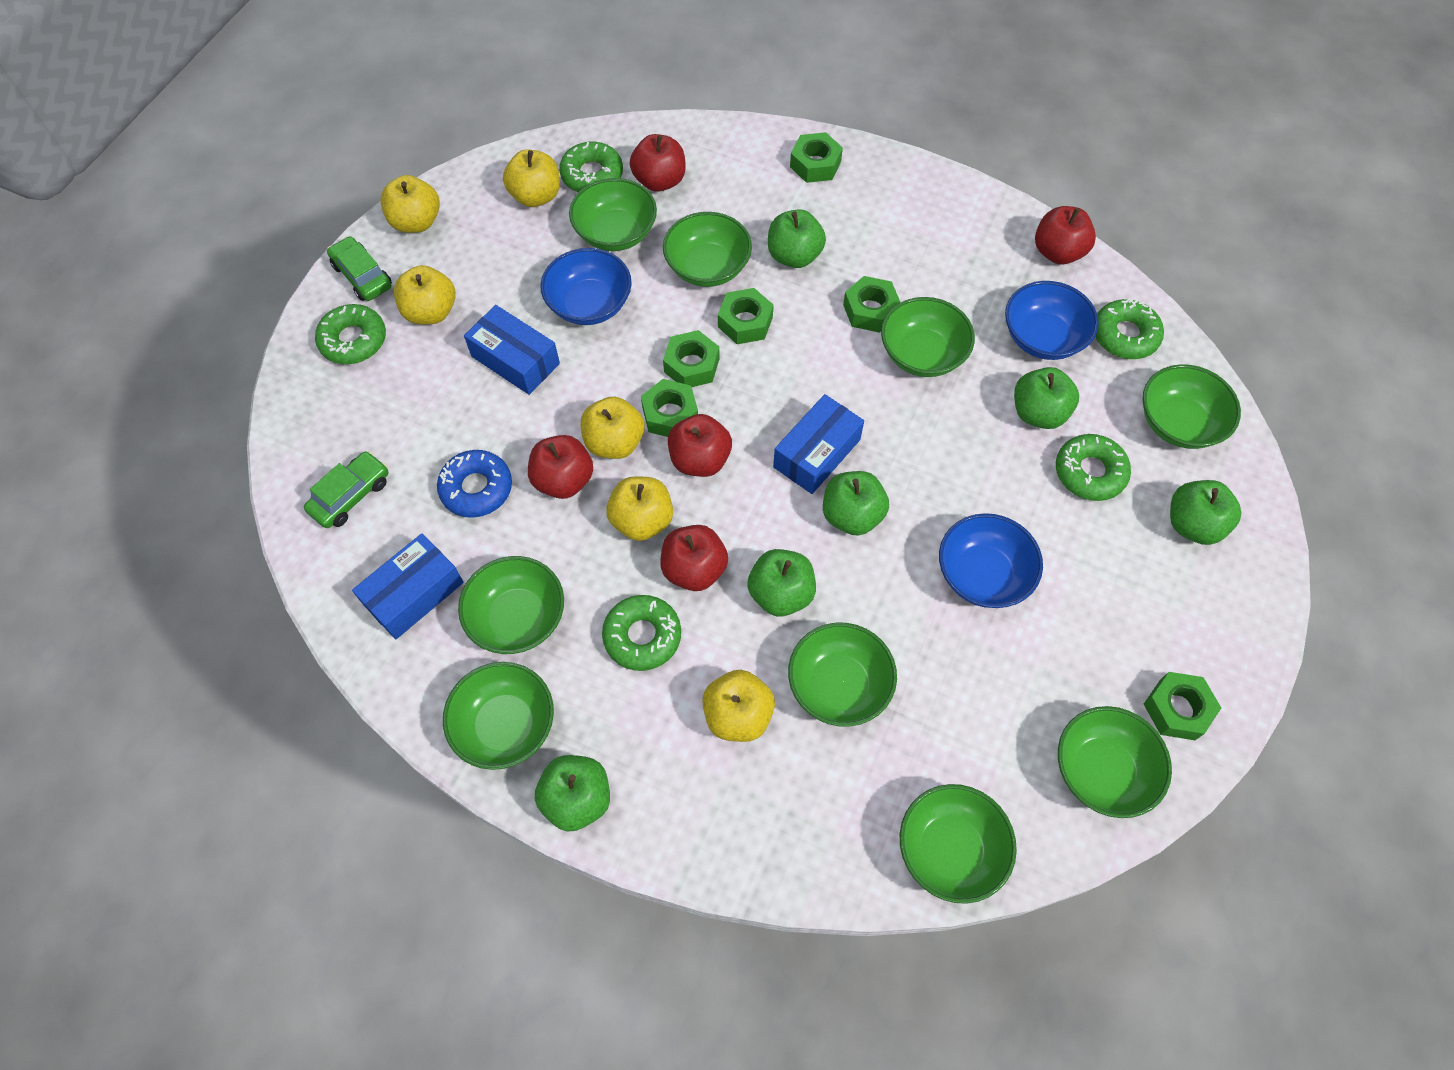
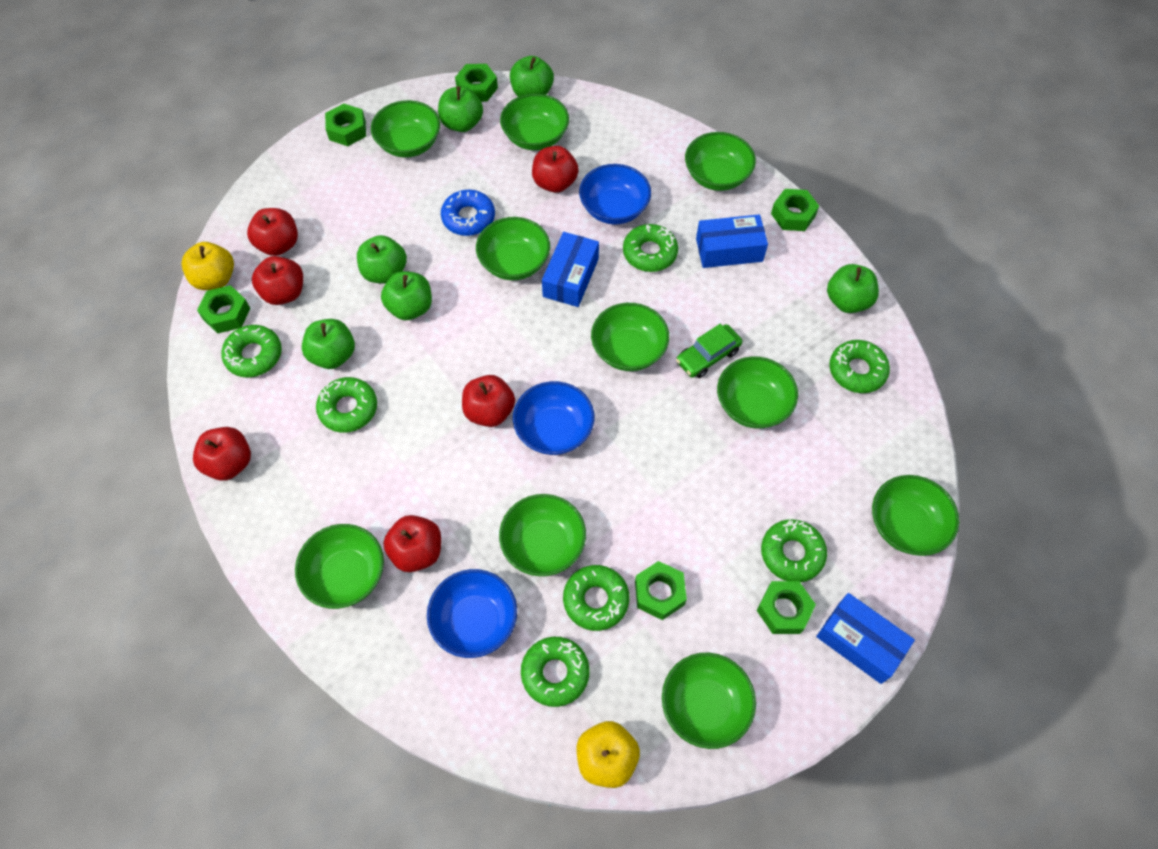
green bowl: [443,662,554,770] [458,556,564,654] [569,178,657,251] [663,212,752,287] [788,623,897,727] [881,297,975,377] [900,784,1017,904] [1058,706,1172,818] [1143,364,1241,449] = 9 -> [295,524,384,609] [371,100,440,158] [476,217,550,280] [499,494,586,576] [500,93,569,150] [591,303,669,371] [662,653,756,749] [685,132,756,191] [717,356,798,429] [872,475,959,556] = 10
green car: [304,451,388,528] [327,236,392,301] = 2 -> [676,324,742,378] = 1
green donut: [315,304,386,364] [559,142,623,192] [602,595,681,671] [1056,434,1131,501] [1096,298,1164,359] = 5 -> [221,325,282,378] [316,377,377,433] [521,637,590,707] [563,565,629,631] [623,224,678,272] [761,519,827,582] [829,340,890,393] = 7
red apple: [528,435,593,499] [630,134,686,192] [660,525,728,591] [668,414,732,477] [1035,206,1096,265] = 5 -> [193,427,251,481] [247,208,298,256] [252,256,303,305] [383,515,441,572] [462,375,515,427] [532,146,579,193] = 6
yellow apple: [380,175,440,233] [394,265,456,325] [503,150,560,207] [581,397,645,459] [606,476,673,541] [702,670,775,742] = 6 -> [181,242,234,290] [577,721,640,788] = 2

